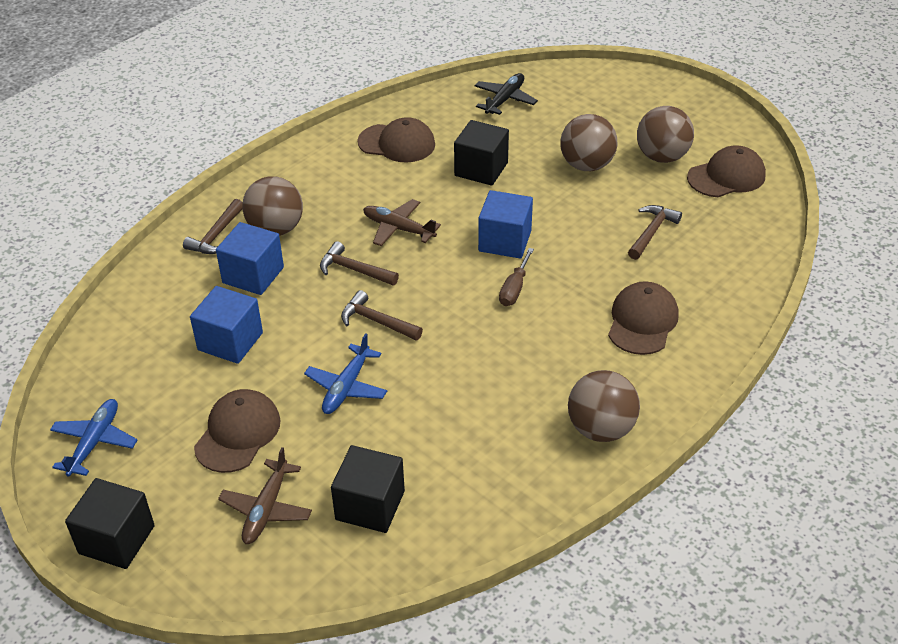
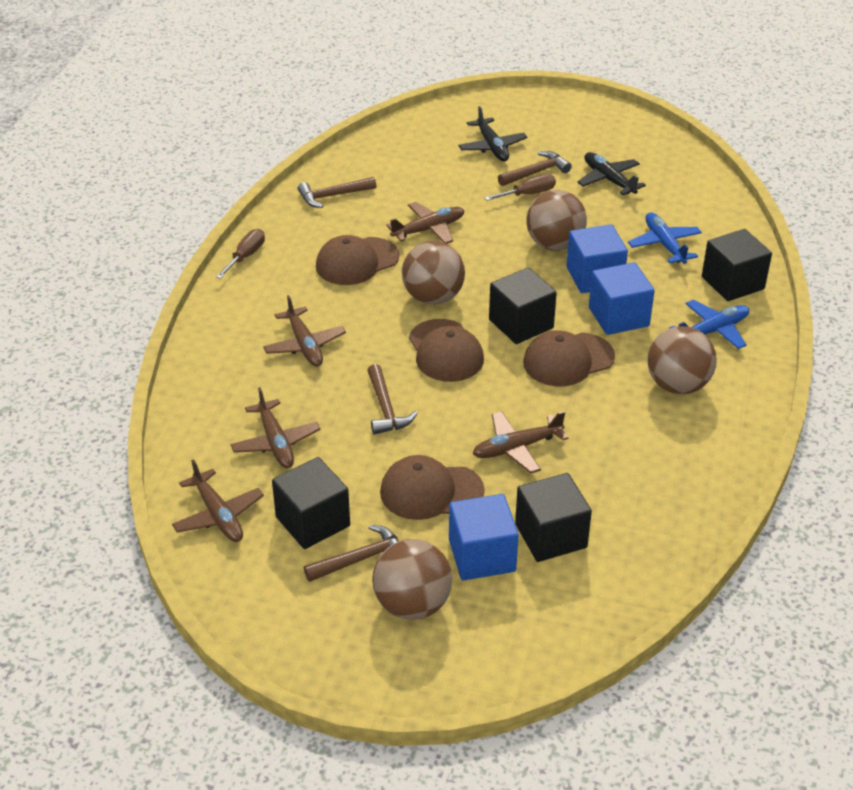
black cube: [65,478,155,569] [331,445,405,533] [454,120,509,186] = 3 -> [272,457,350,549] [489,267,557,344] [515,473,592,562] [702,229,772,301] = 4
black plane: [474,73,538,115] = 1 -> [459,106,527,161] [577,152,646,195] = 2
brown plane: [218,447,312,544] [363,199,441,246] = 2 -> [172,459,264,542] [230,387,321,468] [263,295,346,367] [386,202,465,244] [473,411,569,474] = 5
brown screwdriver: [499,248,534,306] = 1 -> [216,229,265,279] [485,174,556,201] = 2

